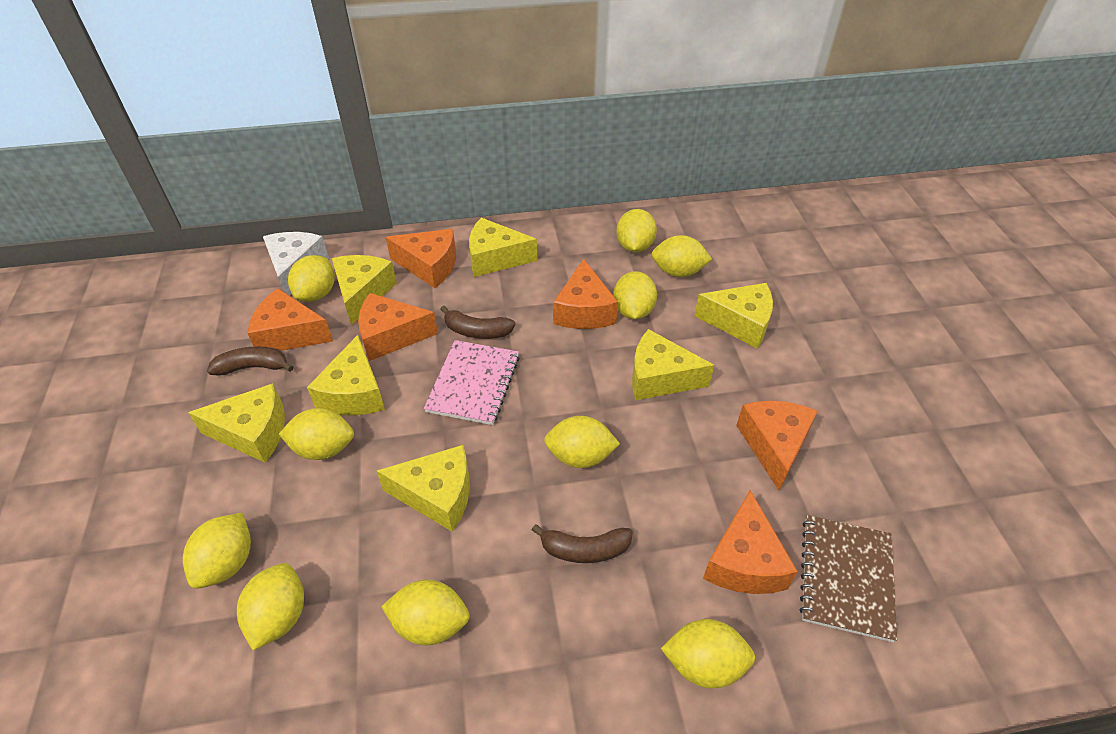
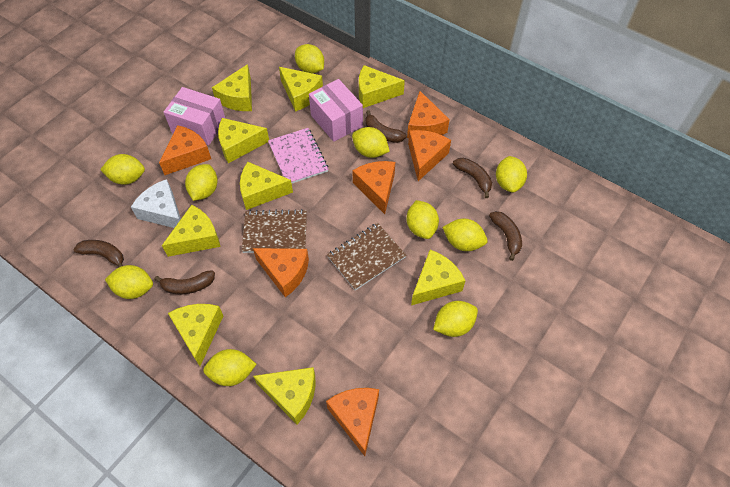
brown banana: [207,346,293,376] [440,306,516,339] [532,524,633,563] = 3 -> [73,240,124,268] [154,270,215,294] [366,110,406,143] [453,158,492,198] [489,211,522,261] = 5
brown notebook: [800,515,897,642] = 1 -> [242,209,307,253] [327,223,406,290] = 2
pink box: none = 0 -> [164,87,226,145] [309,79,363,142] = 2
yellow cheese: [188,383,285,463] [307,335,385,415] [332,255,397,325] [377,445,470,532] [469,218,537,277] [632,329,714,400] [694,283,773,349] = 7 -> [162,205,221,257] [168,304,223,366] [212,64,252,111] [218,118,269,163] [240,162,293,210] [253,367,315,424] [279,67,323,112] [359,65,405,108] [411,250,466,305] = 9

